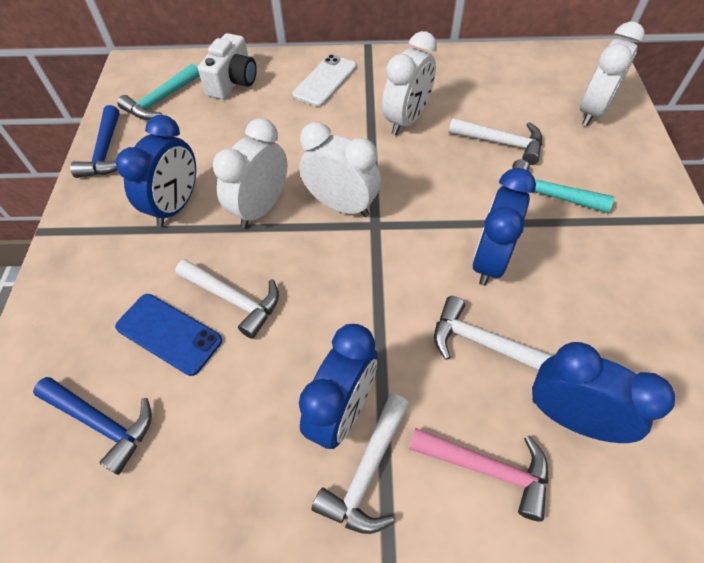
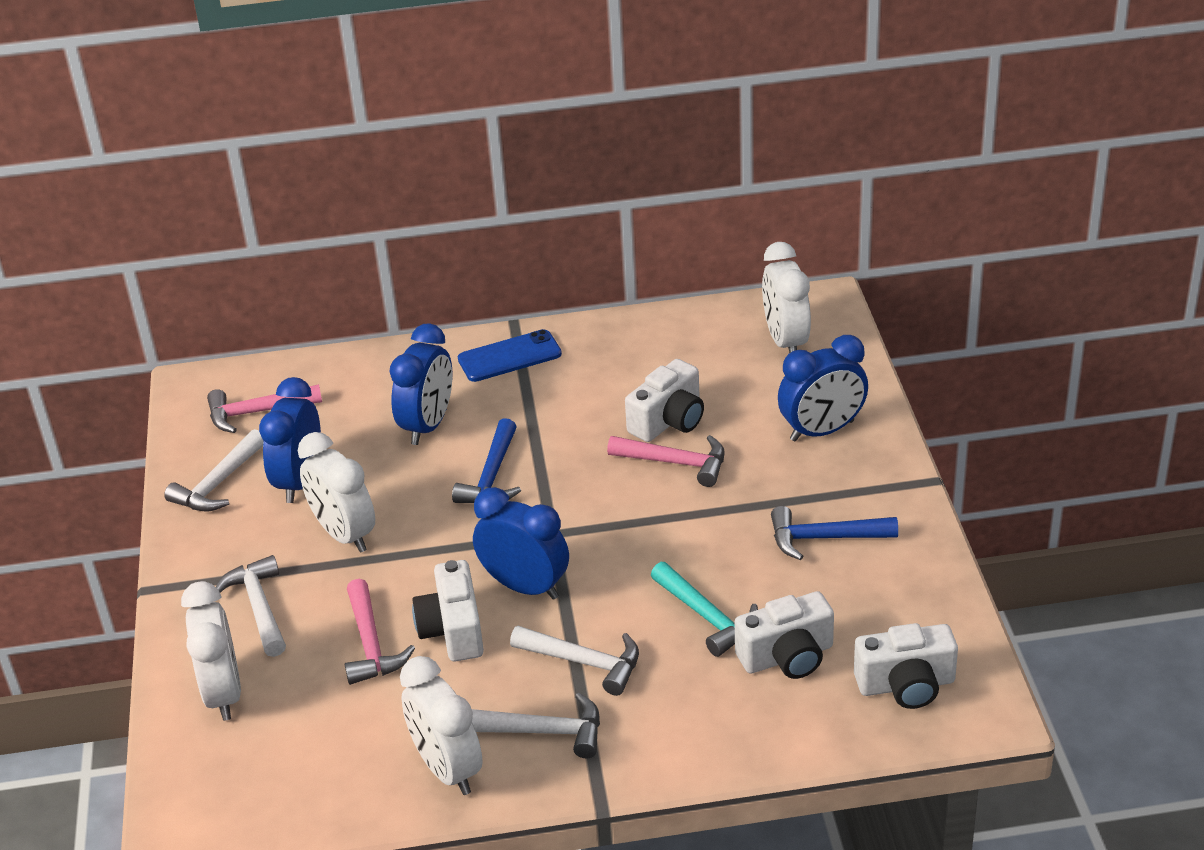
pink hammer: [409,428,548,522] = 1 -> [207,384,322,433] [345,579,415,685] [607,435,725,487] = 3
turquoise hammer: [117,64,200,120] [512,160,614,213] = 2 -> [651,562,758,657] = 1
white camera: [198,33,257,99] = 1 -> [412,560,484,661] [625,359,704,442] [735,591,834,679] [854,623,958,709] = 4
white phone: [292,54,356,107] = 1 -> none = 0

